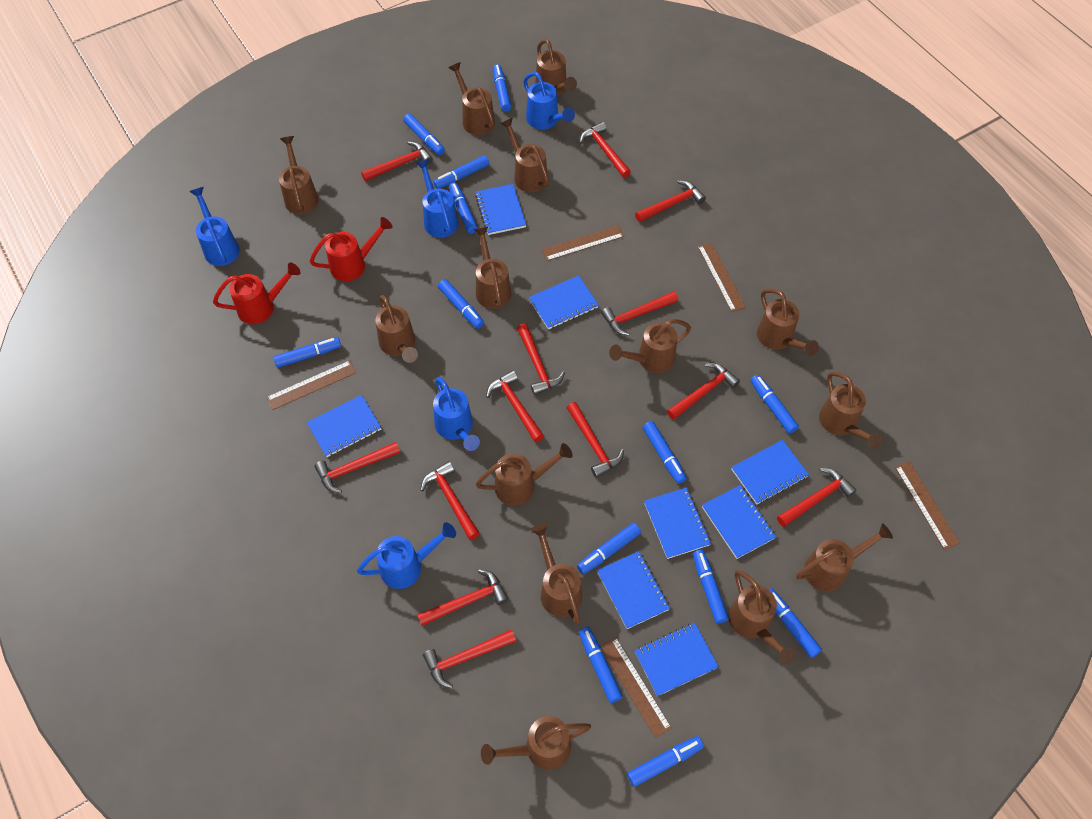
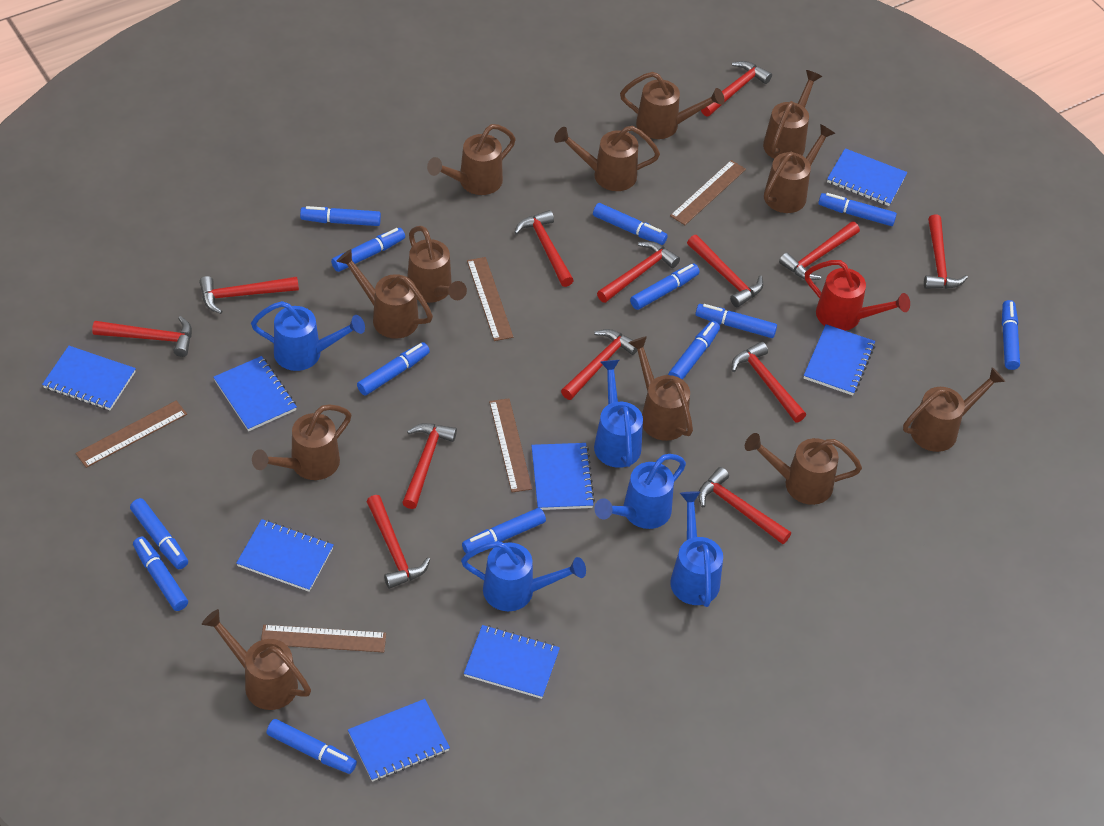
brown watering can: [279,136,319,215] [375,295,418,363] [448,62,495,135] [473,227,511,309] [476,443,573,506] [481,716,591,770] [500,118,549,193] [531,524,582,624] [535,39,577,96] [609,319,691,373] [728,570,796,664] [757,288,819,356] [796,523,893,592] [819,372,883,449] = 14 -> [202,609,311,710] [252,404,351,480] [336,249,433,339] [407,226,467,303] [427,124,516,195] [554,126,660,191] [620,72,725,139] [628,336,693,441] [745,433,862,505] [763,70,822,159] [764,124,836,213] [903,367,1005,452] = 12
red watering can: [213,263,301,324] [310,217,393,281] = 2 -> [805,260,910,331] = 1

